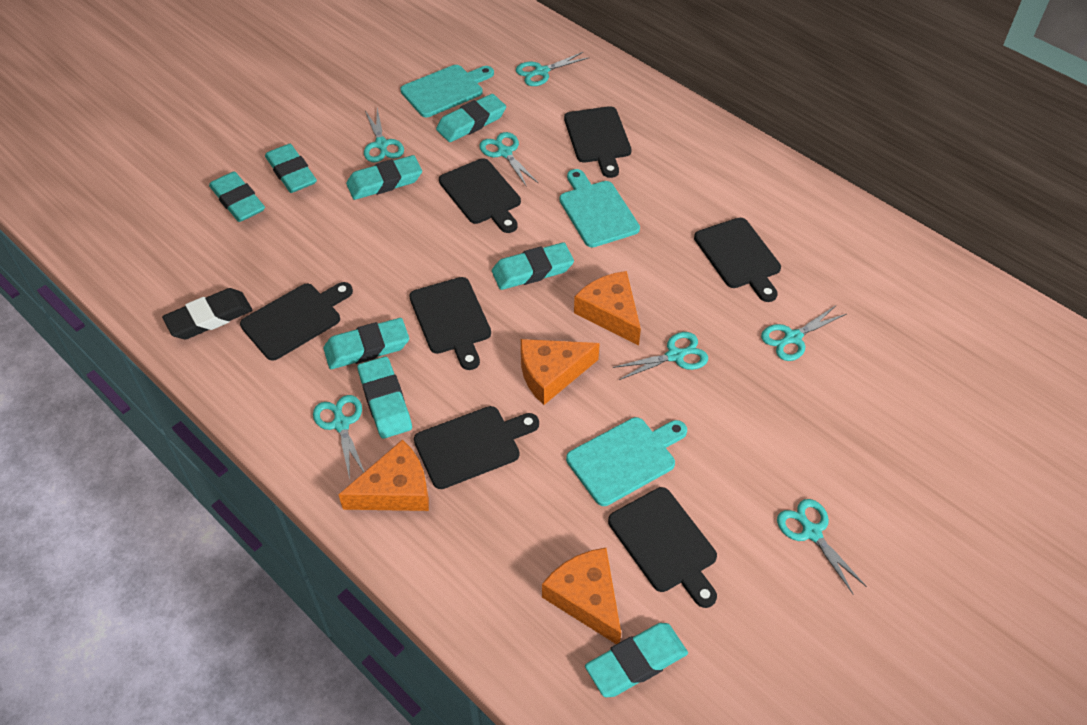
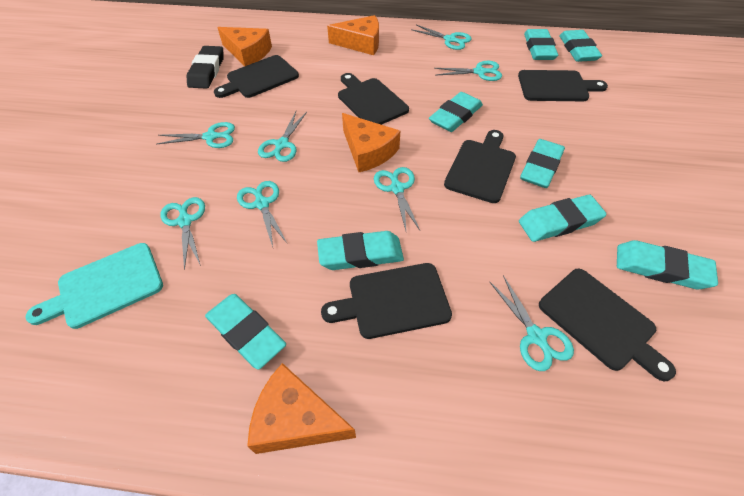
black cutting board: [240,282,353,361] [409,277,491,370] [414,406,539,489] [439,158,521,233] [564,106,631,178] [608,487,717,608] [694,218,781,302] = 7 -> [214,55,299,98] [321,263,452,339] [338,73,409,125] [444,130,516,203] [518,70,608,101] [539,269,676,381] = 6
turquoise cutting board: [400,65,494,117] [560,169,640,247] [566,417,687,506] = 3 -> [26,243,163,329] = 1
turquoise scissors: [313,395,364,480] [364,108,404,162] [479,132,538,187] [516,52,590,86] [613,332,708,380] [761,306,846,361] [777,499,867,594] = 7 -> [156,122,235,148] [161,197,205,270] [237,181,287,247] [258,112,307,162] [374,167,420,230] [411,25,472,50] [434,61,502,81] [490,275,574,371] = 8

